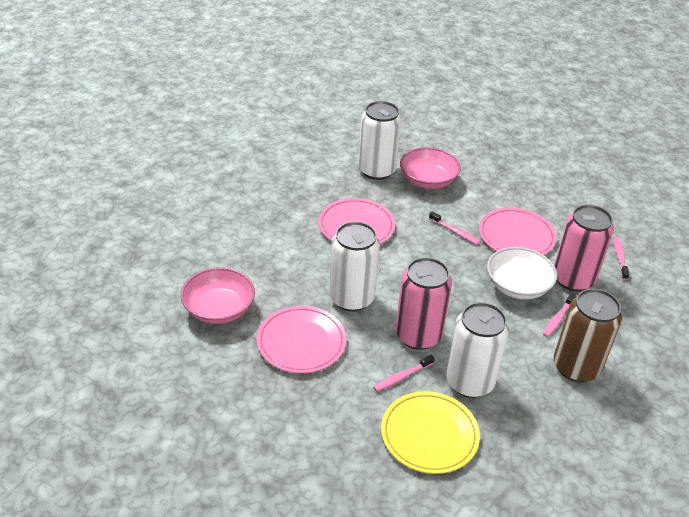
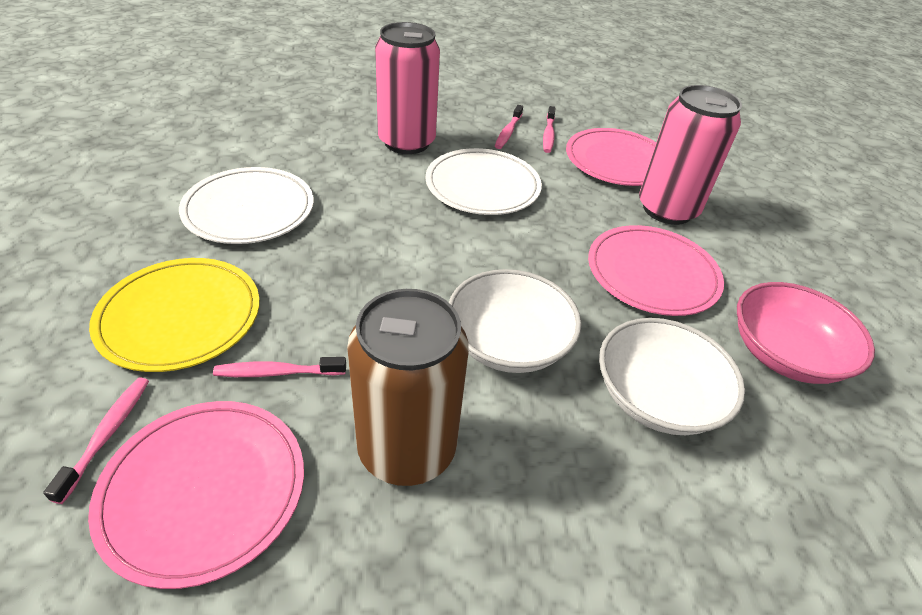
pink bowl: [181,268,255,324] [400,147,461,189] = 2 -> [737,282,875,384] = 1
white bowl: [487,247,557,299] = 1 -> [449,269,581,373] [599,318,745,435] = 2
white can: [329,221,380,311] [358,101,402,180] [446,302,509,398] = 3 -> none = 0
white plate: none = 0 -> [179,167,314,244] [426,148,542,215] = 2

